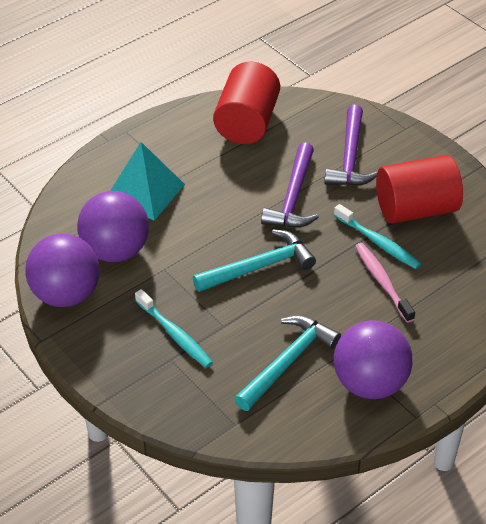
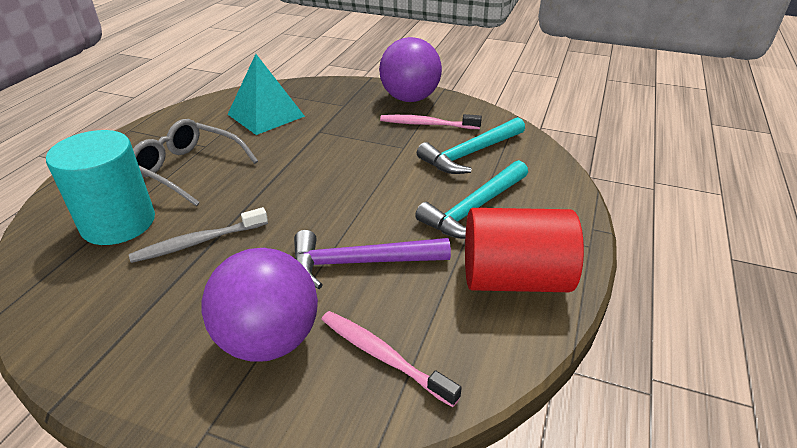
grey glasses: none = 0 -> [133,119,258,206] = 1
grey toothbrush: none = 0 -> [129,207,268,263] = 1
pink toothbrush: [355,243,415,323] = 1 -> [321,311,462,407] [380,114,482,129] = 2
purple ball: [25,233,100,307] [77,191,149,262] [334,320,412,399] = 3 -> [202,248,318,362] [379,37,442,102] = 2
purple hammer: [261,142,319,228] [324,105,378,186] = 2 -> [294,230,451,289] = 1
red cylinder: [213,62,280,144] [376,155,463,224] = 2 -> [465,208,584,292] = 1
turquoise cylinder: none = 0 -> [46,130,155,245] = 1
turquoise toothbrush: [135,289,213,368] [334,204,421,269] = 2 -> none = 0

